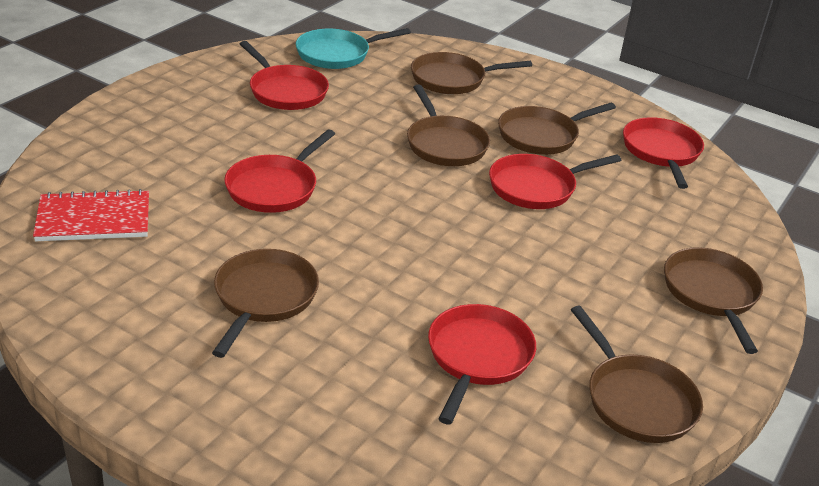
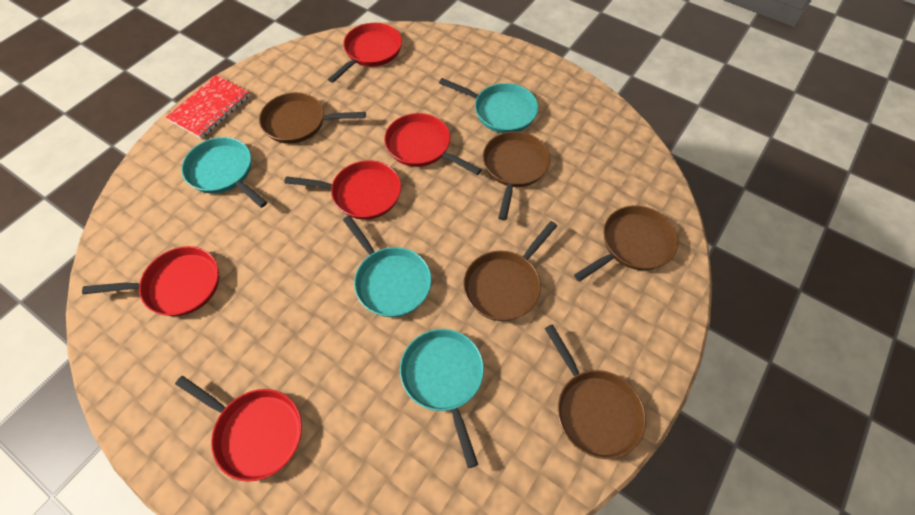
brown pan: [212,249,319,358] [407,85,490,166] [411,52,532,94] [498,103,616,155] [571,306,703,443] [664,247,763,354] = 6 -> [259,92,366,144] [463,221,557,321] [483,131,550,220] [544,324,646,459] [574,206,678,281] = 5
turquoise pan: [296,28,411,69] = 1 -> [182,137,267,208] [343,215,431,317] [400,329,484,468] [439,78,538,133] = 4

